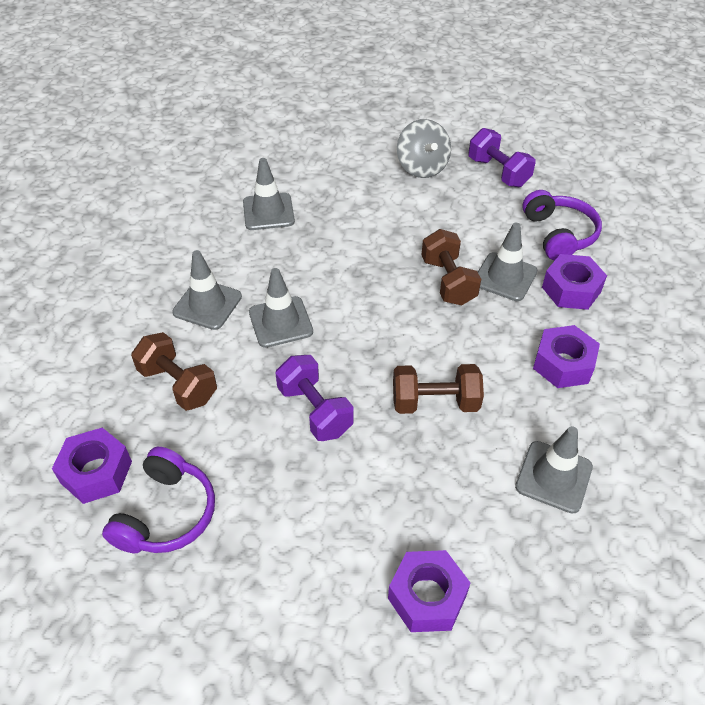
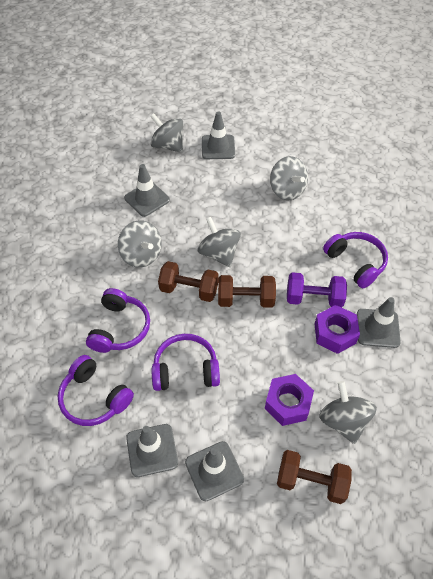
grey spinning top: [397,119,451,178] = 1 -> [118,220,162,267] [150,113,183,153] [198,217,241,267] [270,156,308,201] [319,381,377,444] = 5
purple dumbbell: [275,355,354,441] [468,128,536,187] = 2 -> [287,272,347,307] = 1
purple headphones: [102,447,215,553] [522,190,602,261] = 2 -> [58,355,134,426] [86,288,150,353] [152,334,220,391] [323,232,388,288] = 4
purple nut: [52,427,132,504] [388,550,470,632] [533,325,600,388] [542,254,607,310] = 4 -> [265,374,314,426] [314,305,360,354] = 2

